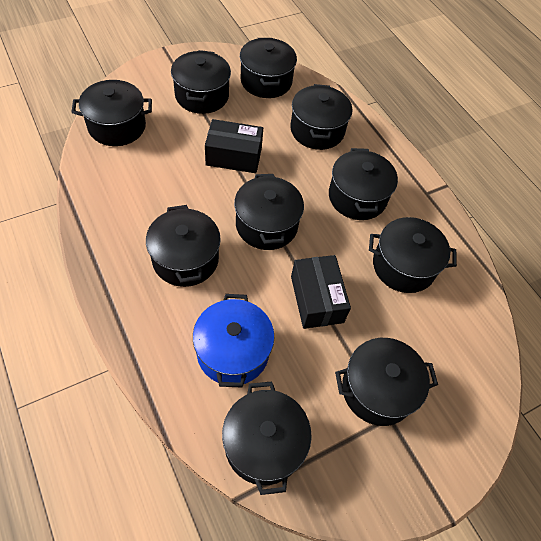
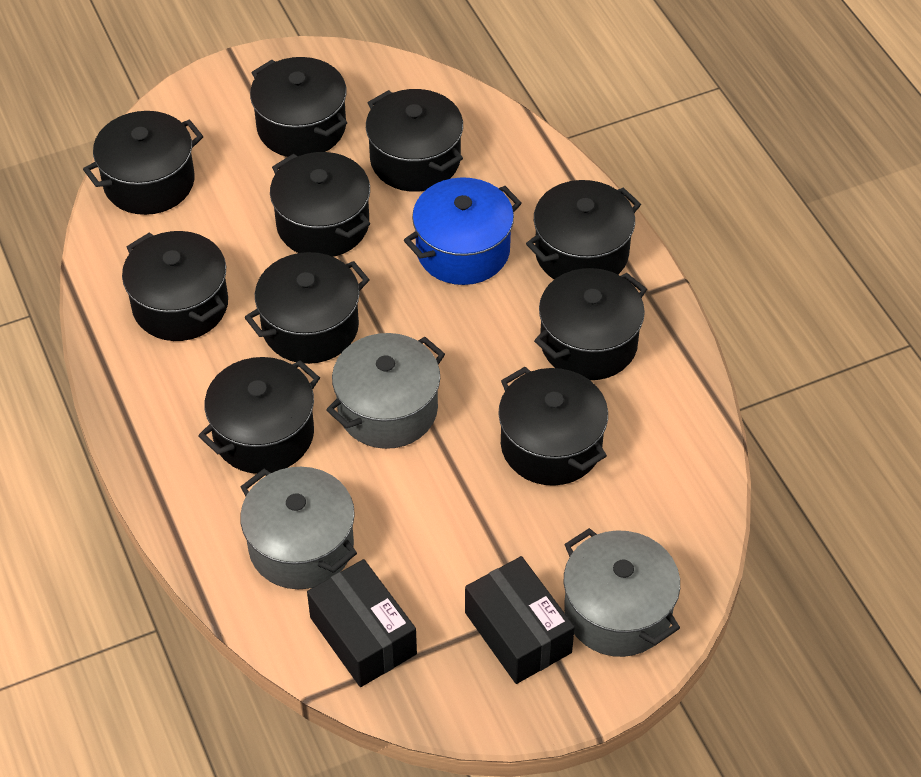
grey pot: none = 0 -> [240,467,357,589] [326,333,445,449] [564,528,680,657] = 3

